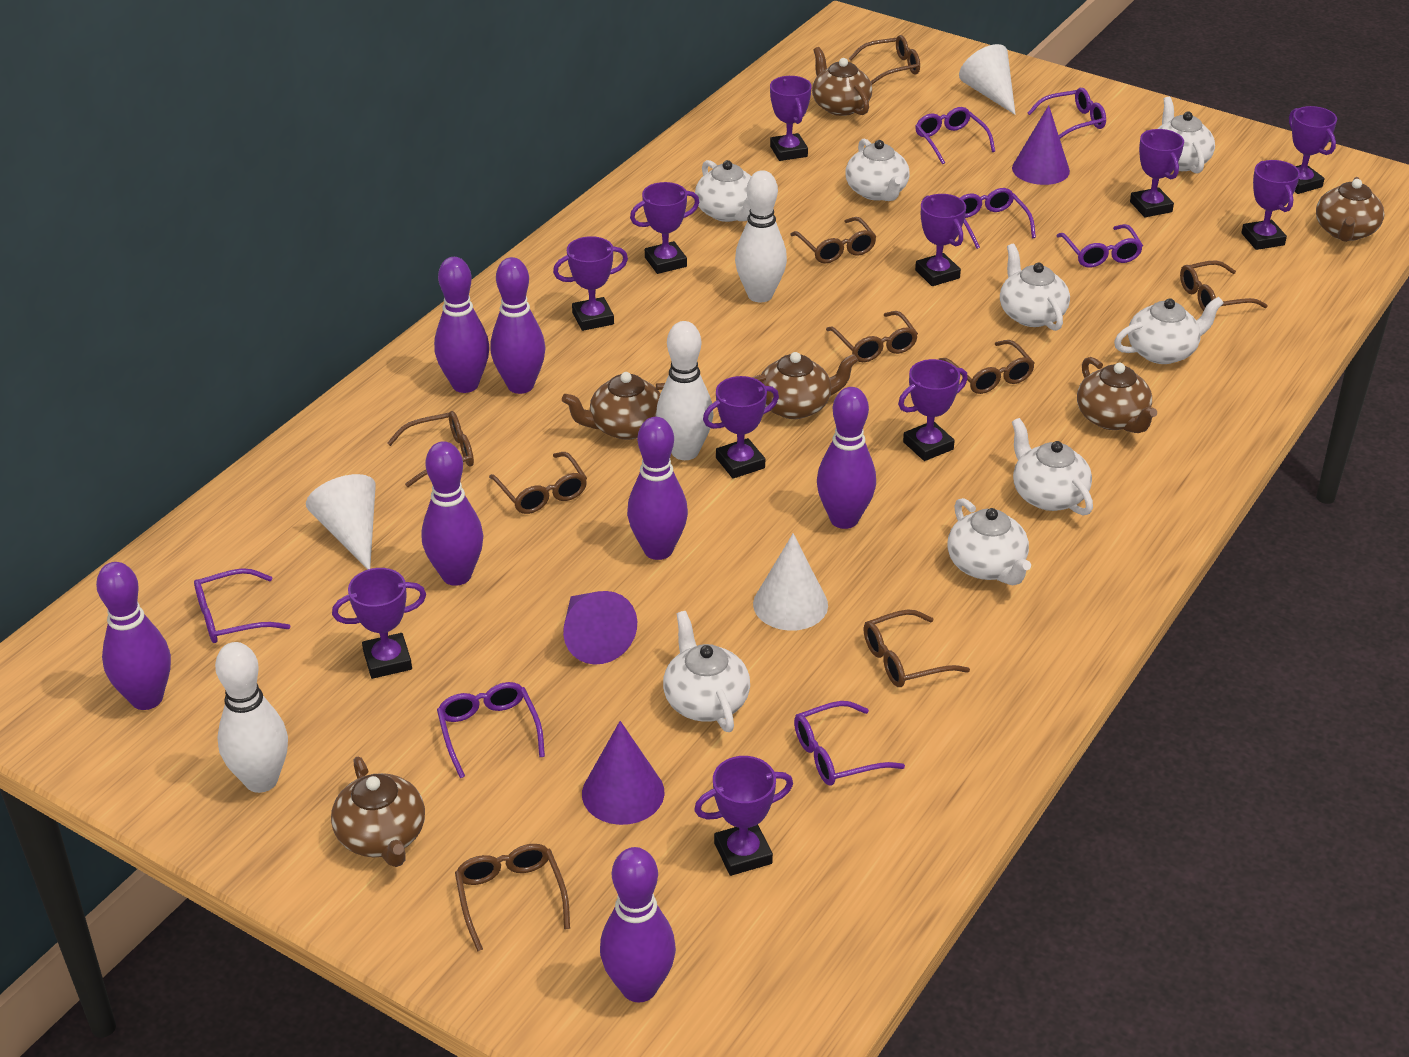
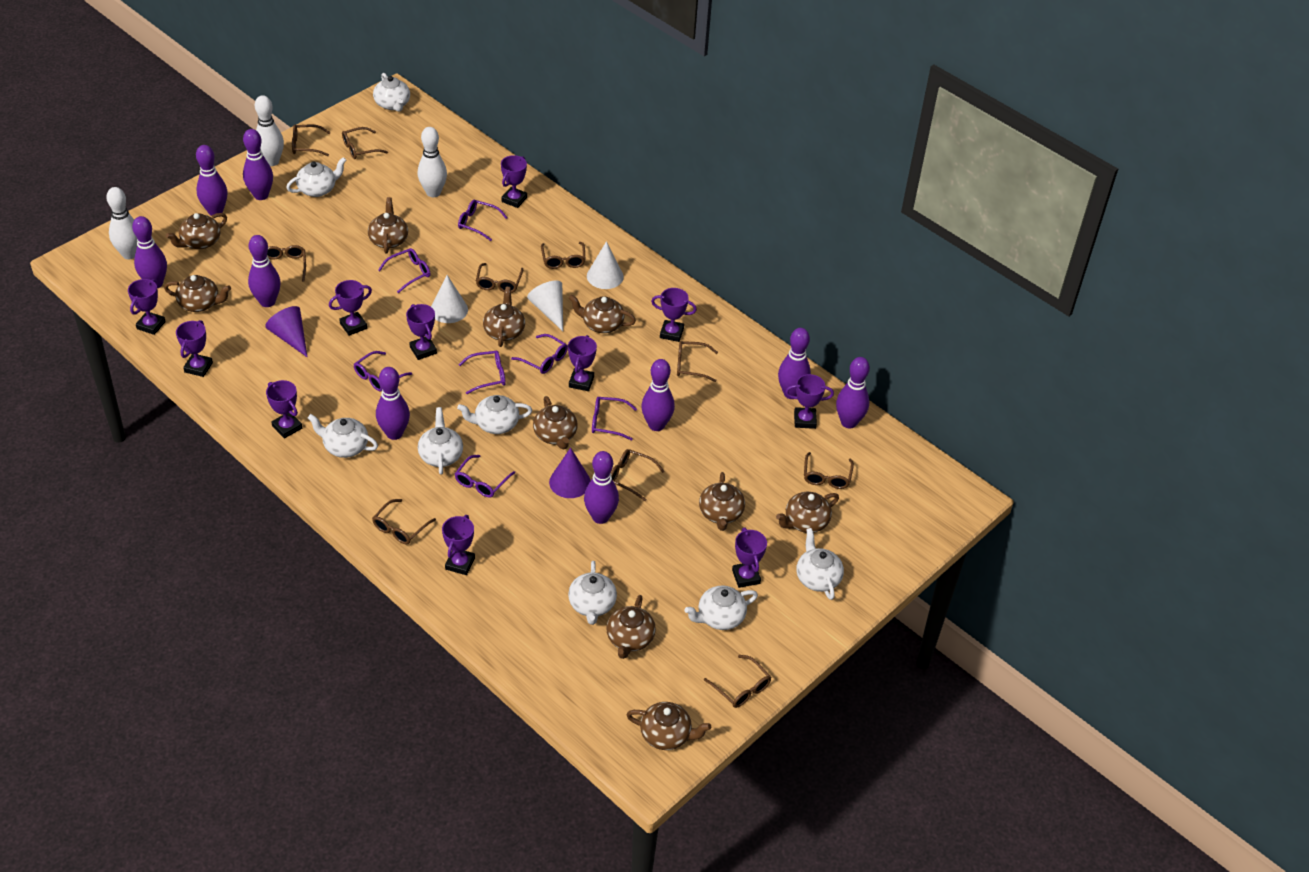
brown glasses: [387,411,474,487] [455,844,570,952] [489,452,587,514] [790,217,877,263] [826,311,918,362] [849,35,920,84] [864,609,970,687] [938,340,1035,394] [1180,260,1268,311] = 9 -> [267,245,306,282] [292,125,331,156] [342,127,388,159] [372,499,436,545] [476,263,523,293] [541,242,585,269] [611,449,665,501] [677,341,718,382] [704,655,771,708] [804,452,854,489] = 10
brown teapot: [331,757,425,867] [562,372,665,440] [752,352,858,419] [812,47,872,116] [1077,357,1157,433] [1316,177,1384,242] = 6 -> [164,275,231,312] [166,213,227,249] [368,197,408,253] [483,287,525,347] [533,396,578,449] [569,295,636,333] [606,595,656,659] [627,702,711,750] [699,472,745,531] [776,492,839,533] = 10
purple bowling pin: [96,562,171,710] [422,441,484,586] [434,257,489,393] [490,257,546,394] [600,847,676,1002] [627,417,688,560] [817,387,876,529] = 7 -> [132,216,167,288] [196,145,227,216] [243,129,273,200] [248,235,281,307] [376,367,410,440] [584,451,619,524] [641,359,675,431] [778,328,811,399] [836,357,870,429] = 9
purple cone: [563,591,637,665] [582,721,665,825] [1012,105,1070,185] = 3 -> [265,306,307,357] [549,448,590,498] = 2

